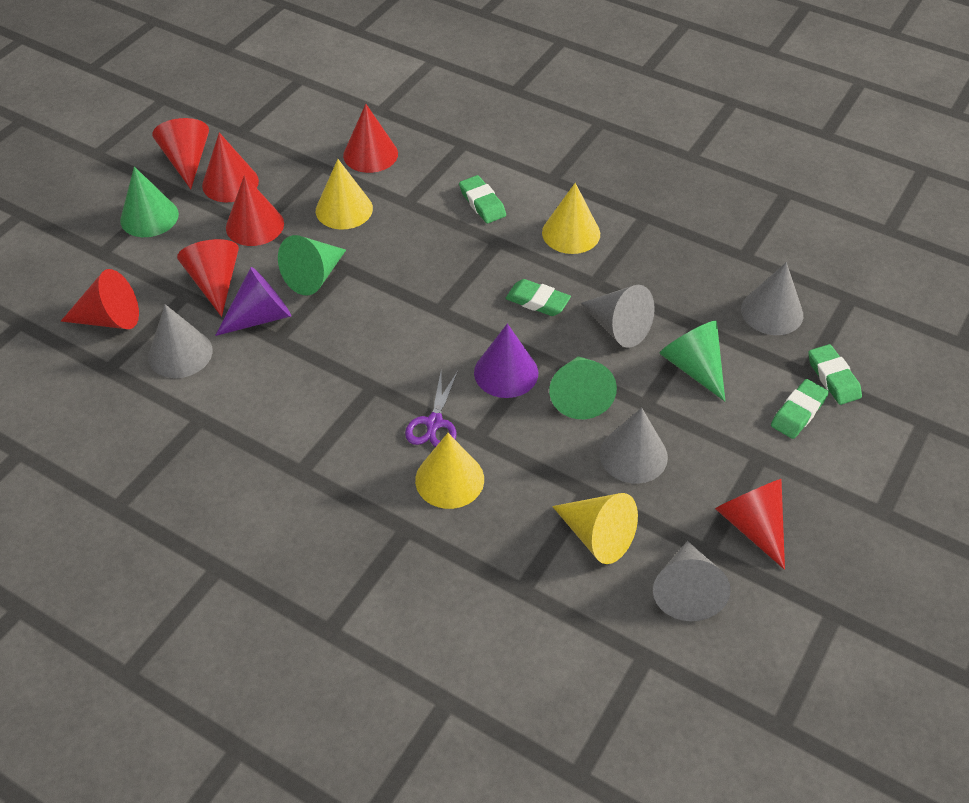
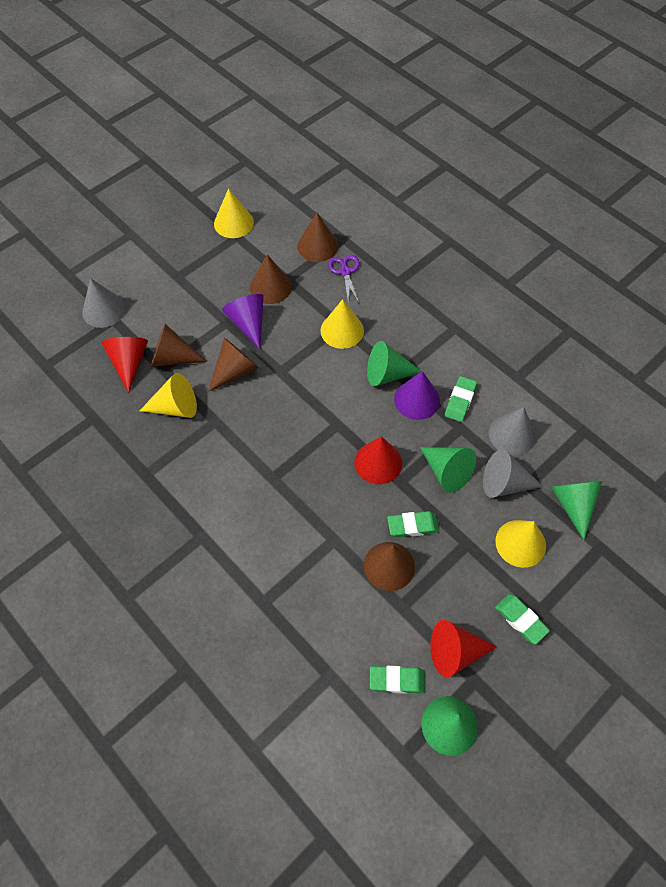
brown cone: none = 0 -> [151,324,207,367] [208,338,259,392] [250,255,292,304] [297,213,338,262] [364,542,415,591] = 5
grey cone: [148,304,213,378] [581,285,655,348] [600,408,668,484] [653,541,731,621] [741,262,803,335] = 5 -> [82,278,126,328] [483,449,543,498] [489,407,536,455] = 3
red cone: [61,269,139,329] [152,118,209,189] [177,239,239,317] [202,132,259,202] [226,175,284,246] [343,104,398,173] [715,479,785,570] = 7 -> [101,337,148,393] [354,436,402,484] [430,620,497,677] = 3

